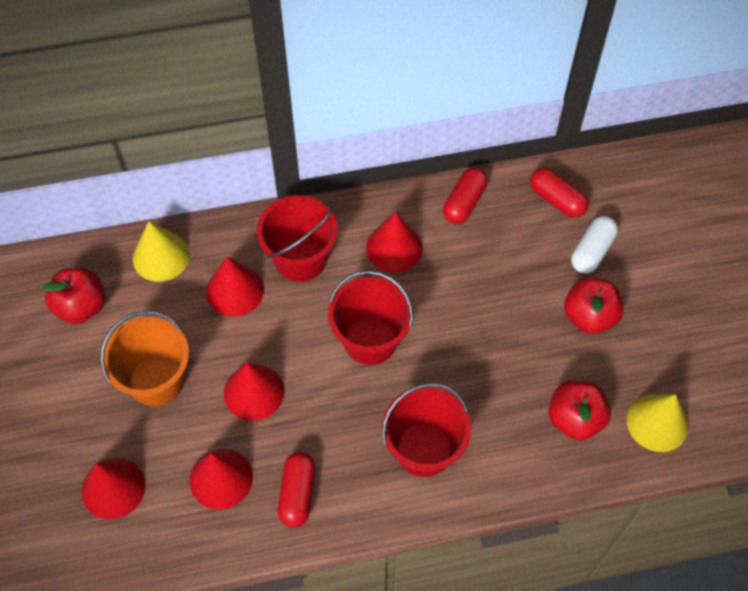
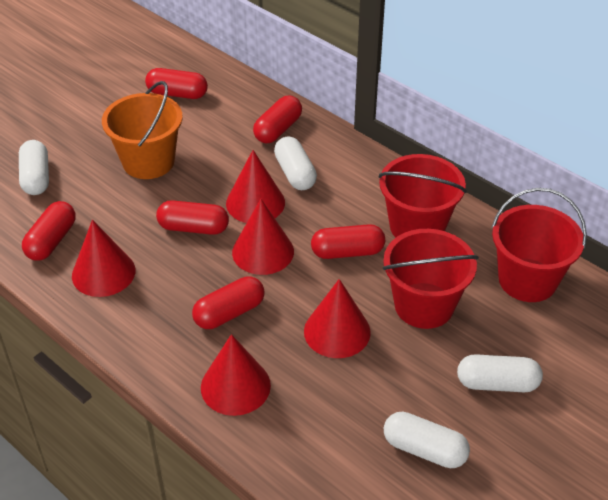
red apple: [43,268,105,324] [549,380,611,441] [564,277,624,334] = 3 -> none = 0
red capsule: [278,452,315,528] [443,167,488,224] [530,168,589,218] = 3 -> [22,201,76,261] [145,68,208,99] [156,200,229,235] [192,276,265,329] [253,95,302,143] [311,224,385,259] = 6
white capsule: [571,216,618,274] = 1 -> [19,140,49,195] [274,136,317,190] [384,411,470,468] [457,354,543,392] = 4
yellow cone: [133,221,190,282] [627,394,689,452] = 2 -> none = 0

